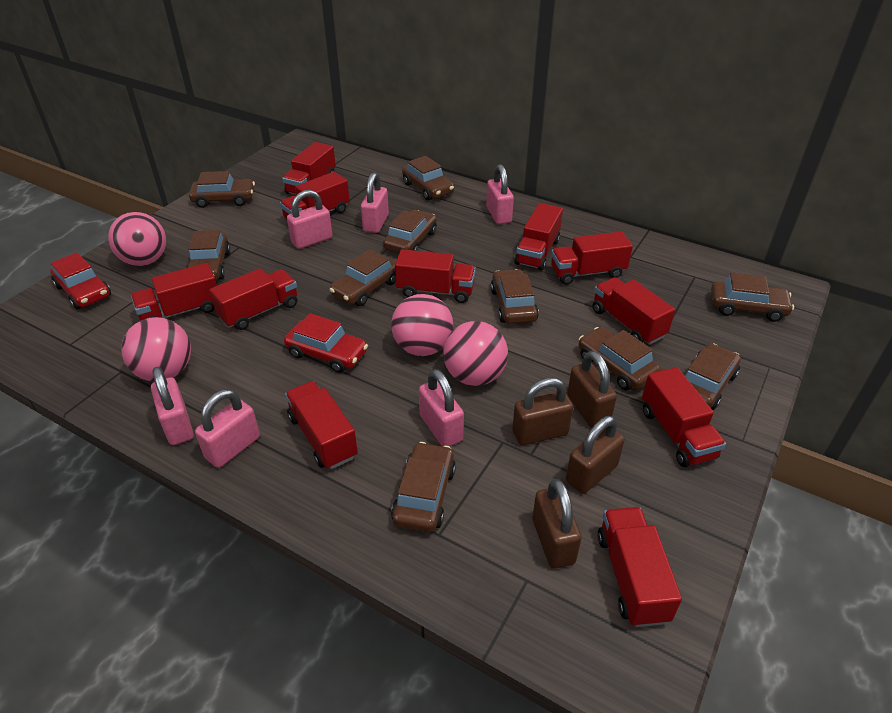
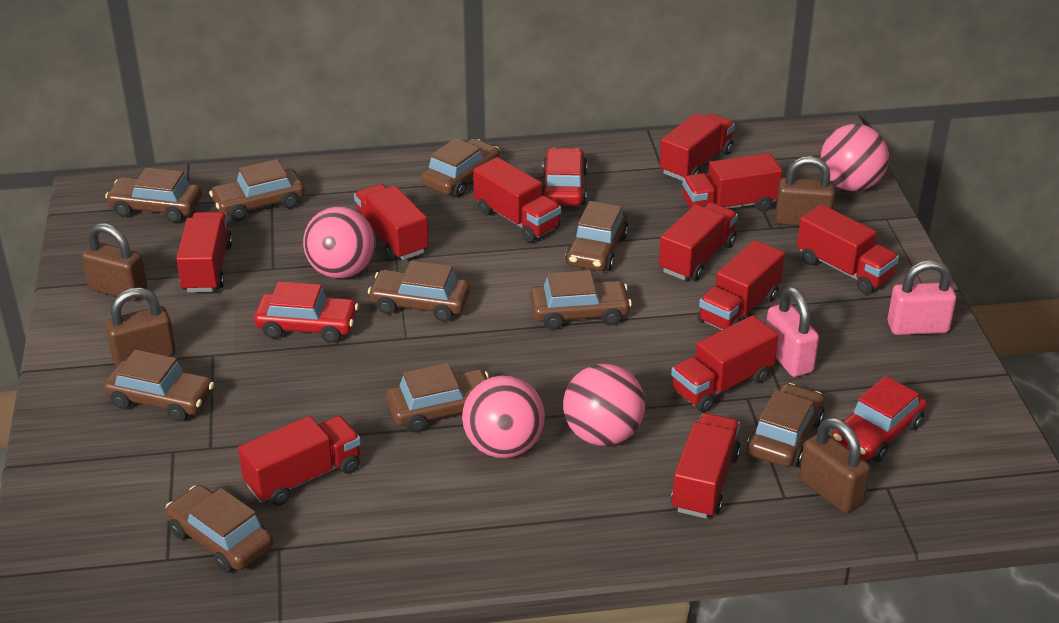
pink padlock: [151,367,194,445] [195,389,260,468] [287,190,333,249] [361,172,389,233] [419,369,464,447] [486,164,514,224] = 6 -> [766,287,819,377] [887,260,956,335] = 2
red car: [50,252,111,309] [284,313,368,373] = 2 -> [254,281,359,343] [542,147,587,206] [832,376,927,462] = 3

